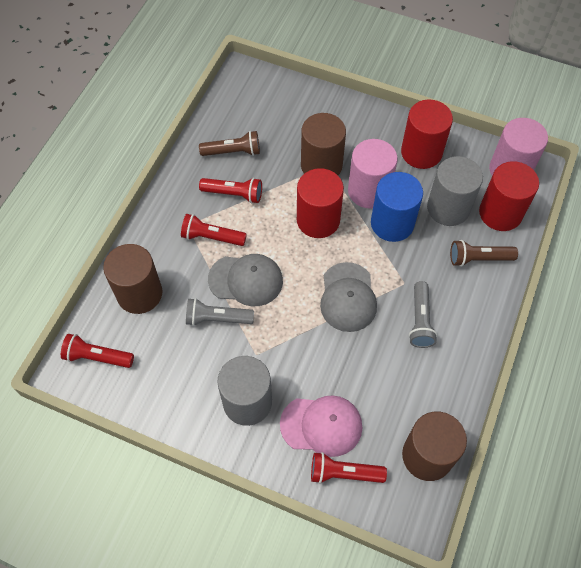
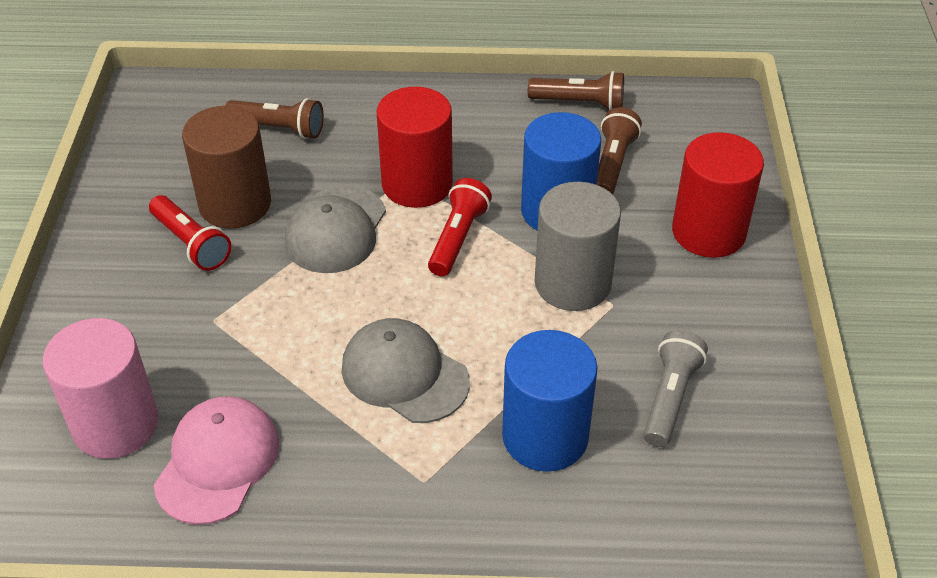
blue cylinder: [371,172,423,242] = 1 -> [502,330,598,472] [521,112,601,231] = 2
brown cylinder: [103,244,162,314] [301,113,346,175] [402,412,467,481] = 3 -> [182,106,271,229] = 1
brown flashlight: [199,131,260,156] [450,240,518,267] = 2 -> [225,98,324,139] [528,71,624,110] [597,107,642,195] = 3
grey cylinder: [217,356,272,426] [427,156,483,226] = 2 -> [535,182,621,311] = 1
grey flashlight: [186,298,254,326] [409,281,437,348] = 2 -> [644,330,708,447] = 1
pink cylinder: [348,139,398,209] [489,118,548,175] = 2 -> [43,318,159,459] = 1
red cylinder: [297,168,344,238] [401,100,453,169] [479,161,539,231] = 3 -> [377,87,453,208] [672,132,764,258] = 2
red flashlight: [61,334,134,368] [181,214,247,246] [199,178,262,203] [311,452,387,484] = 4 -> [149,195,231,271] [428,178,492,276] = 2

